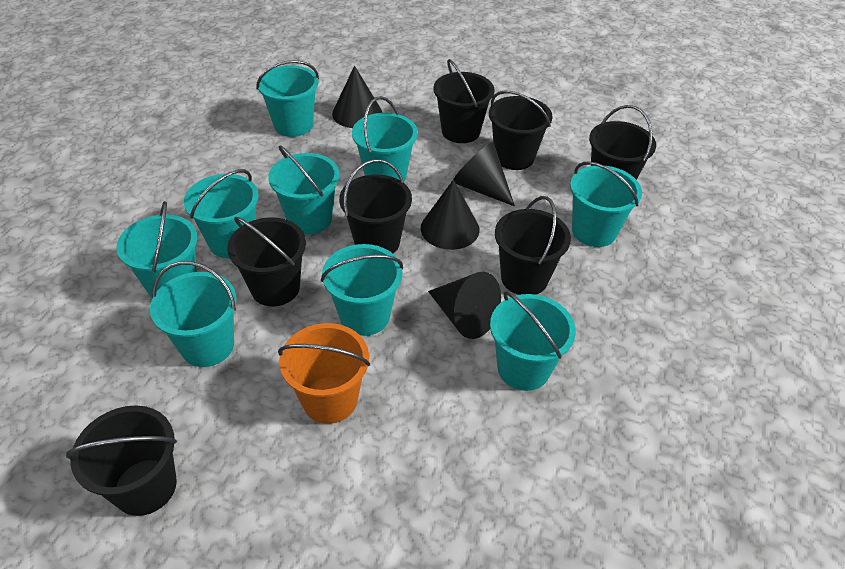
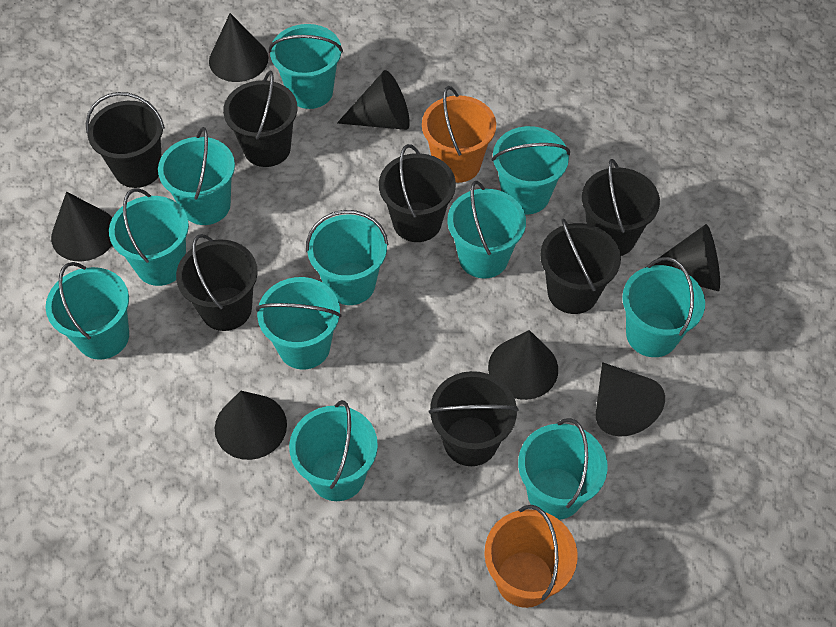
black cone: [332,66,382,128] [421,180,479,250] [428,272,501,339] [453,142,515,207] = 4 -> [51,192,112,261] [209,13,268,82] [215,391,287,460] [337,70,410,130] [488,330,558,400] [596,362,665,437] [645,224,720,291] = 7
orange bucket: [278,323,370,424] = 1 -> [422,86,496,183] [484,505,578,608] = 2
turquoise bucket: [116,201,197,299] [150,261,236,367] [184,169,258,258] [256,60,319,137] [268,145,339,235] [321,244,403,336] [352,96,418,182] [490,291,576,391] [570,161,642,247] = 9 -> [46,262,129,360] [109,188,189,286] [158,127,235,225] [256,277,341,369] [269,24,343,109] [289,400,378,501] [306,210,388,305] [447,181,526,279] [492,126,570,214] [518,418,608,520] [622,257,705,357] = 11

